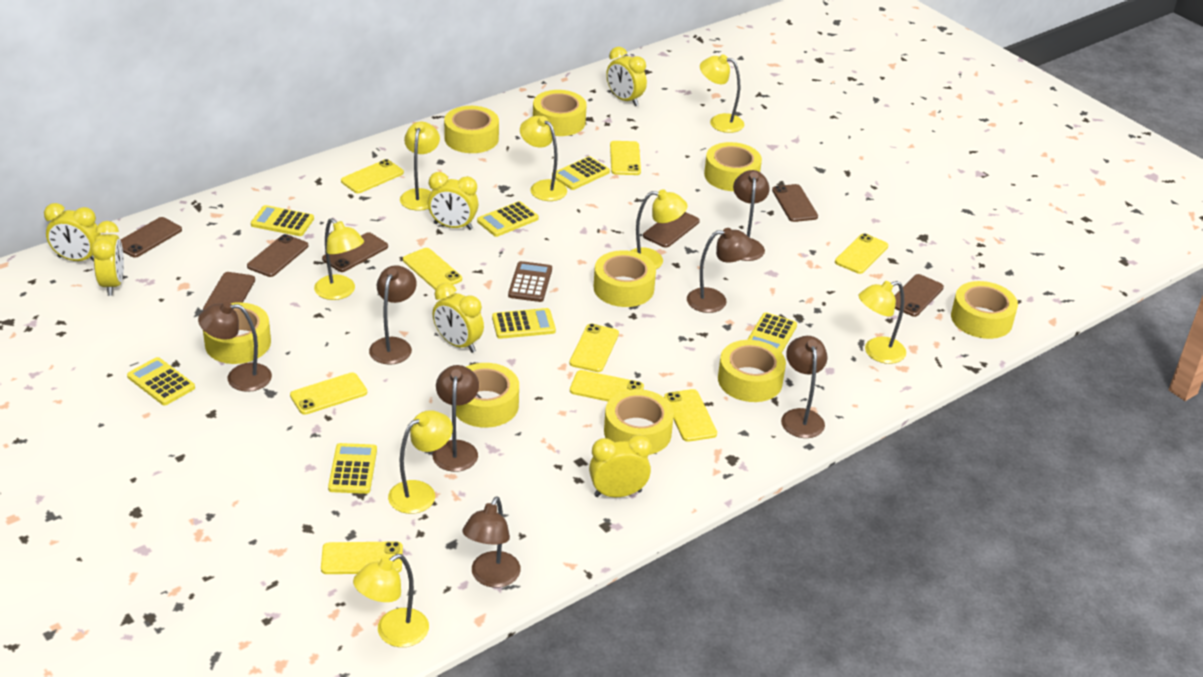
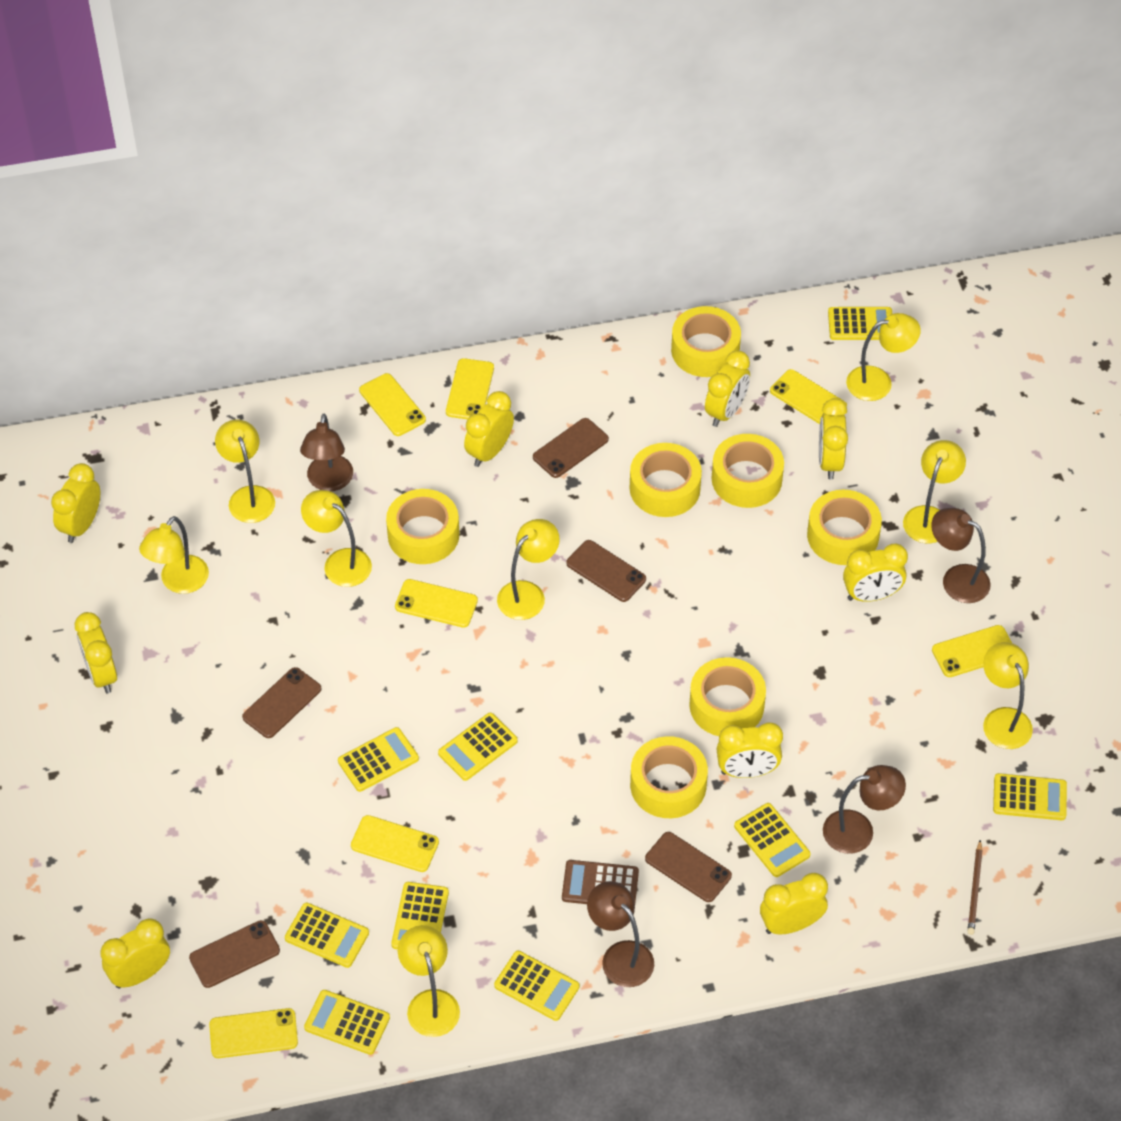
brown lamp: [198,302,272,392] [369,265,417,365] [433,365,479,472] [462,496,521,588] [687,228,753,313] [733,170,770,261] [781,336,827,438] = 7 -> [300,414,353,491] [587,881,654,987] [823,765,906,854] [931,508,991,603] = 4
brown pencil: none = 0 -> [967,840,983,935] = 1
brown phone: [121,217,182,258] [203,272,255,311] [247,234,308,277] [322,232,388,272] [643,212,700,248] [772,184,818,222] [894,274,944,317] = 7 -> [189,920,280,988] [242,667,321,738] [533,418,609,478] [566,540,646,602] [645,832,732,902] = 5
yellow calculator: [127,357,195,405] [251,205,314,236] [328,443,377,494] [477,201,539,237] [492,308,556,339] [552,156,610,190] [747,312,797,353] = 7 -> [285,903,369,968] [304,990,390,1055] [338,727,419,792] [391,882,449,950] [438,713,518,781] [494,951,580,1021] [734,803,811,877] [828,307,892,340] [993,773,1067,820] = 9
yellow clock: [44,203,101,261] [91,221,124,296] [428,172,479,230] [433,283,484,353] [589,435,651,497] [606,47,647,106] = 6 -> [51,463,100,543] [75,612,117,693] [100,919,170,989] [464,391,514,467] [705,350,750,427] [717,722,783,778] [760,873,828,935] [819,398,848,480] [843,544,908,602] = 9
yellow phone: [290,372,367,415] [321,541,403,574] [341,159,404,193] [403,248,462,290] [569,324,619,372] [570,370,644,401] [610,141,641,175] [664,389,717,442] [835,233,888,274] = 9 -> [209,1008,298,1058] [351,815,439,872] [359,373,426,436] [395,579,478,628] [446,358,494,419] [770,369,847,424] [932,625,1012,677] = 7
yellow tape: [203,302,271,364] [444,106,499,153] [456,363,519,428] [533,90,587,136] [594,250,656,307] [604,389,674,455] [704,142,762,191] [718,340,786,402] [951,281,1018,339] = 9 -> [386,489,460,564] [630,443,702,517] [630,736,708,818] [671,306,741,377] [689,657,766,736] [712,434,784,508] [807,490,882,565] = 7

